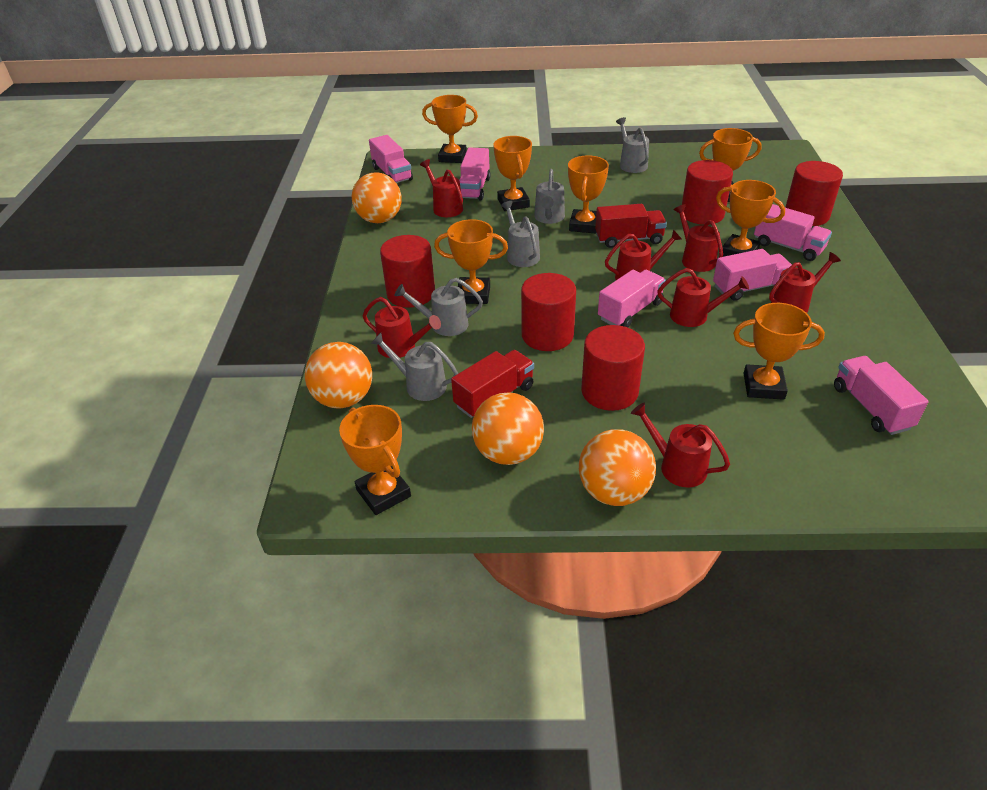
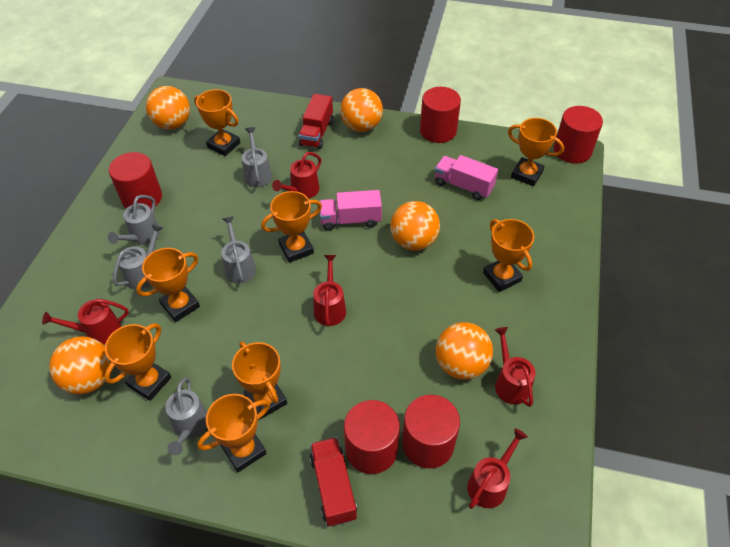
orange ball: [305,342,372,408] [352,172,402,223] [472,392,544,465] [579,430,656,506] = 4 -> [49,336,111,394] [146,86,190,130] [340,88,383,132] [390,201,440,251] [436,322,493,380] = 5
pink truck: [369,135,413,183] [459,147,490,200] [598,270,666,328] [713,249,792,301] [754,204,832,261] [834,356,929,435] = 6 -> [320,190,382,231] [435,155,498,200] = 2
red watering can: [363,297,441,358] [420,159,463,217] [605,230,682,280] [631,403,730,487] [657,268,749,327] [674,204,723,272] [769,252,841,313] = 7 -> [42,299,129,344] [272,152,321,198] [313,255,346,326] [467,428,528,509] [495,327,536,407] = 5

